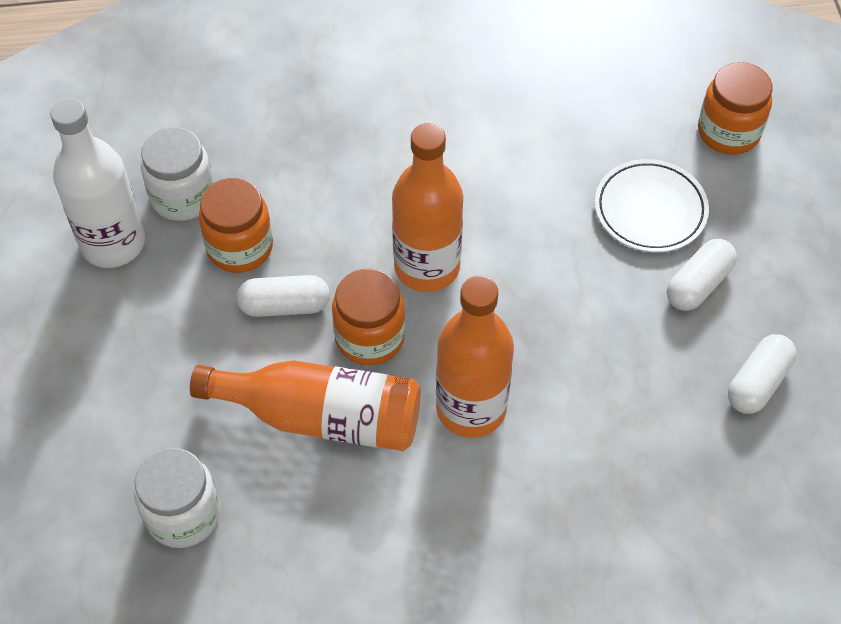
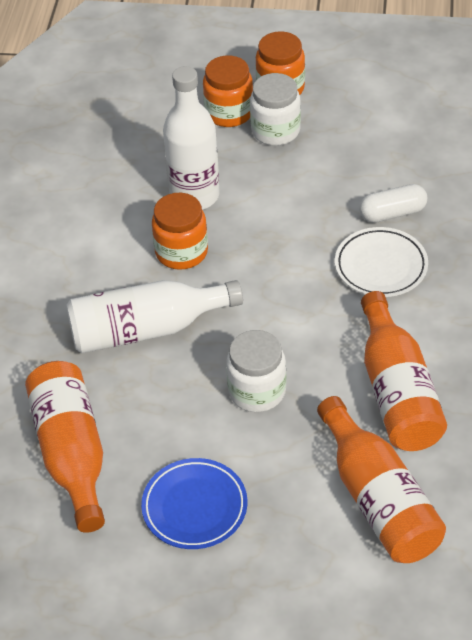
blue plate: none = 0 -> [141,458,247,549] = 1
white bottle: [50,98,145,268] = 1 -> [66,280,243,353] [163,66,220,210] = 2
white capsule: [237,275,330,317] [667,239,737,311] [728,334,796,414] = 3 -> [359,184,427,223] = 1

